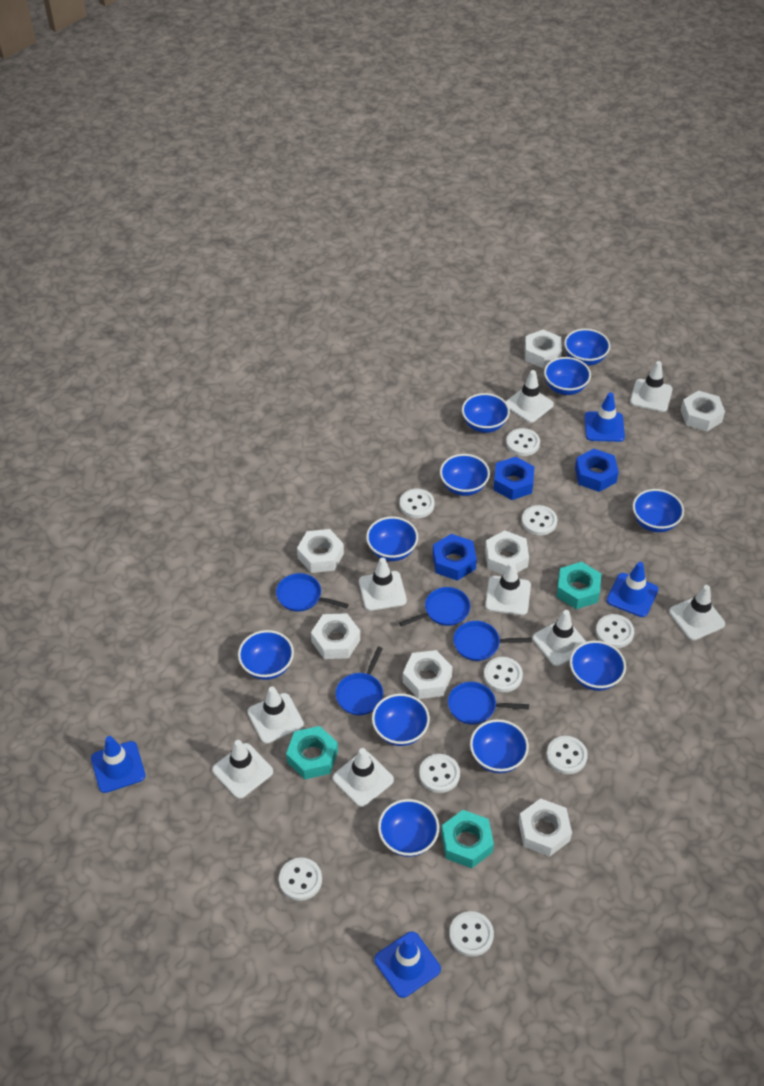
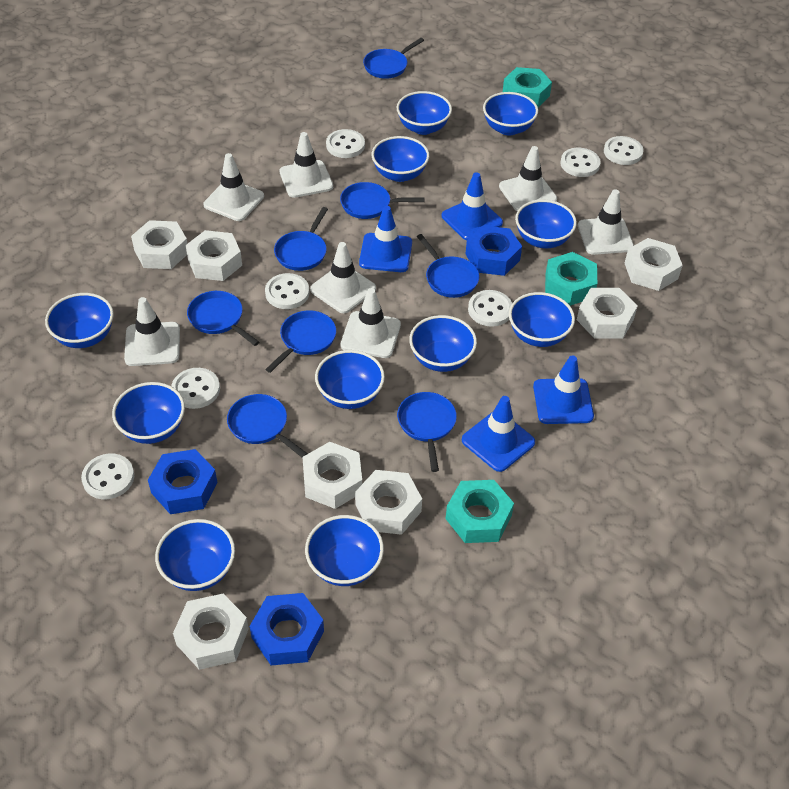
blue pan: [276,573,349,612] [336,647,383,715] [399,587,470,627] [448,682,529,725] [453,621,532,661] = 5 -> [187,291,259,346] [227,394,308,458] [265,310,336,373] [274,207,328,271] [340,182,425,219] [363,38,424,79] [397,392,457,472] [417,234,479,298] = 8
white button: [279,858,322,901] [400,488,435,518] [419,754,460,793] [449,911,494,957] [484,657,523,692] [506,428,540,456] [522,505,557,535] [546,736,588,774] [596,614,634,648] = 9 -> [81,454,134,499] [171,368,220,409] [265,273,310,309] [326,129,365,158] [468,290,512,327] [560,148,601,177] [604,136,644,165] = 7
white traffic cone: [212,740,273,799] [247,686,304,744] [333,748,394,807] [359,558,407,611] [485,562,531,615] [506,370,554,423] [532,610,586,666] [630,361,673,412] [669,585,725,640] = 9 -> [124,297,180,366] [204,153,264,221] [279,132,333,198] [310,242,376,313] [341,288,401,358] [499,146,557,211] [578,189,634,255] = 7

